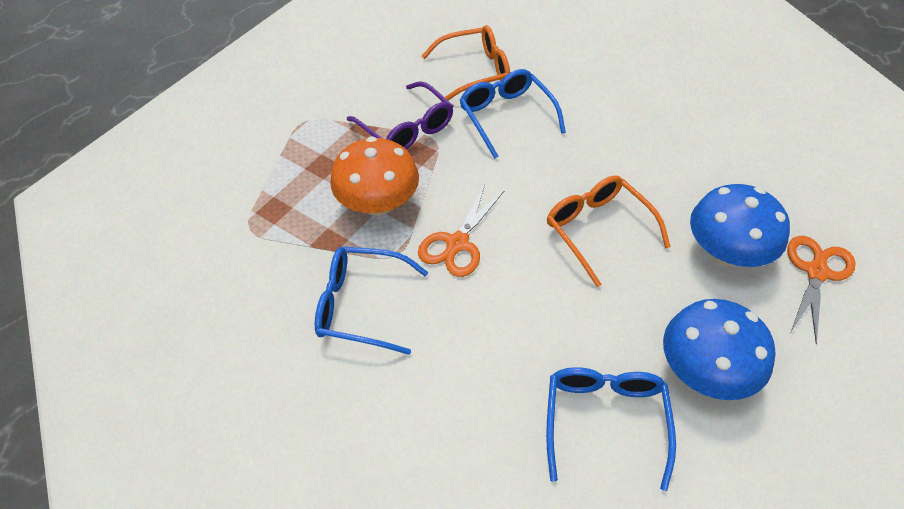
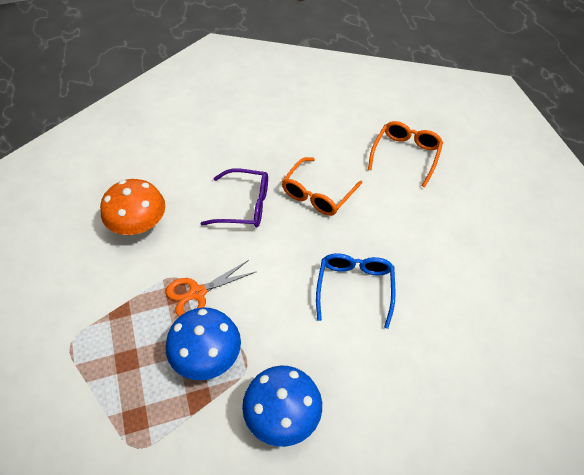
blue glasses: [315,246,428,355] [459,69,566,159] [546,367,676,491] = 3 -> [316,253,395,329] = 1
orange scissors: [418,185,505,277] [787,236,856,344] = 2 -> [166,260,257,317] = 1

